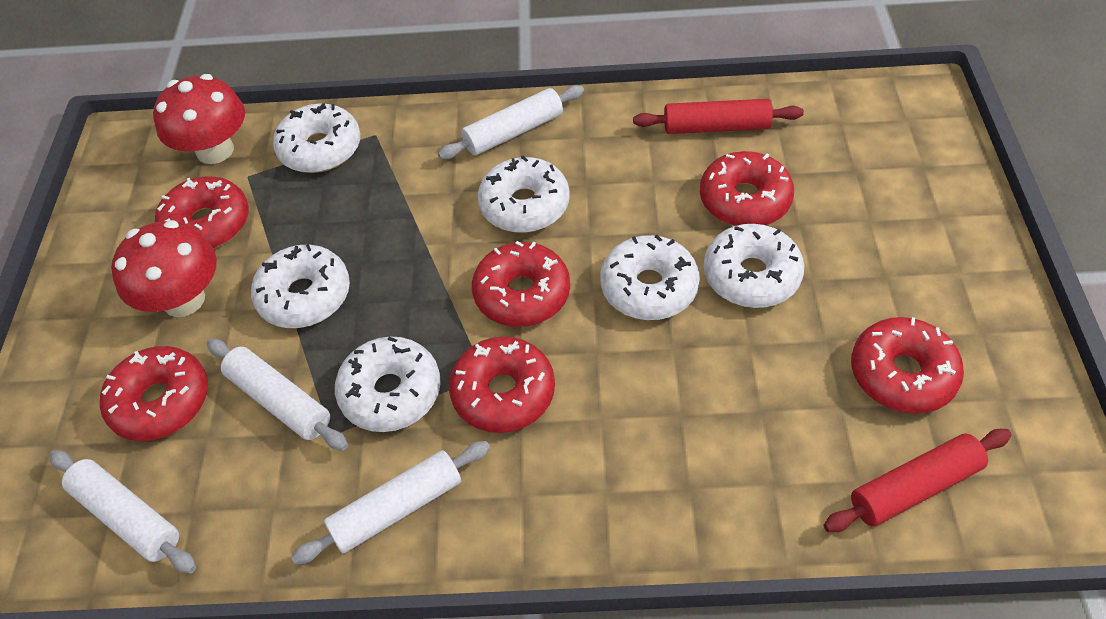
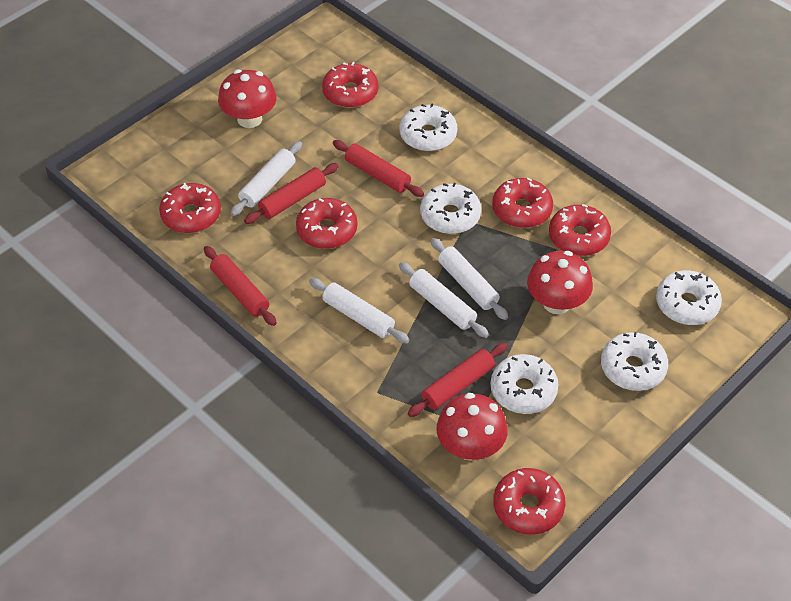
red mushroom: [111,220,217,317] [153,74,245,164] = 2 -> [218,69,277,128] [437,393,508,461] [527,251,593,314] = 3
red rolling pin: [633,99,804,134] [824,429,1012,532] = 2 -> [204,246,277,326] [244,163,339,224] [333,140,424,197] [408,343,508,417] = 4
white donut: [251,244,350,328] [273,103,360,173] [335,337,441,432] [478,155,570,233] [600,235,700,320] [704,224,804,308] = 6 -> [399,104,457,151] [420,183,481,234] [491,354,558,414] [601,332,668,391] [656,270,722,325] = 5

